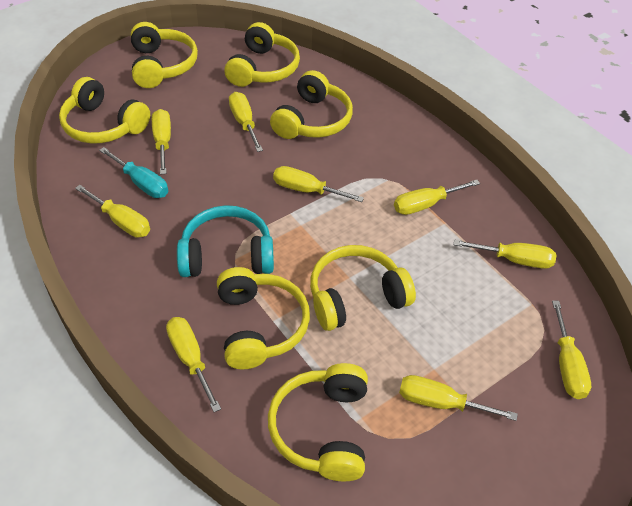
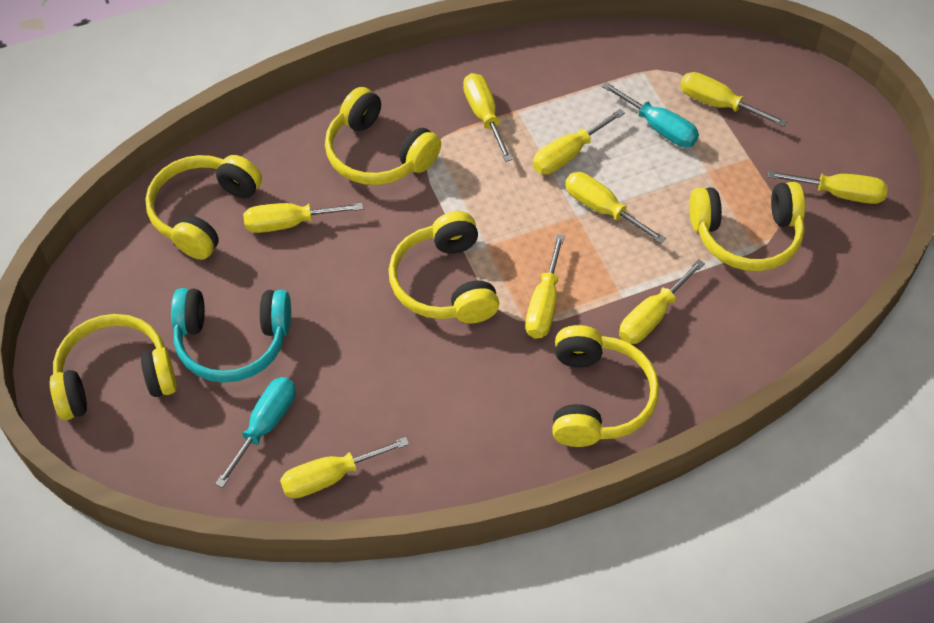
turquoise screwdriver: [99,147,168,198] = 1 -> [215,377,296,488] [602,82,699,147] = 2
yellow headphones: [59,77,150,144] [131,22,198,88] [217,267,310,370] [224,22,300,87] [268,363,368,481] [270,70,353,139] [310,245,416,331] = 7 -> [50,314,177,420] [145,155,262,260] [325,87,441,185] [389,211,499,324] [552,325,659,447] [689,182,805,271] = 6

